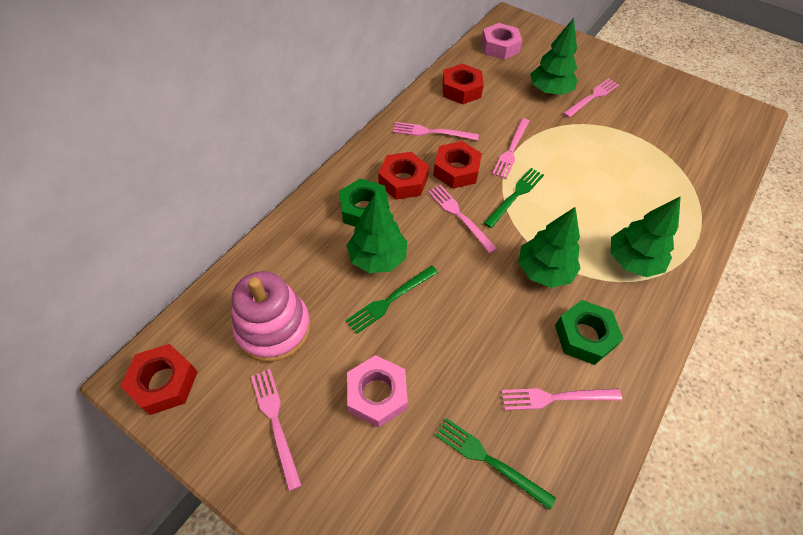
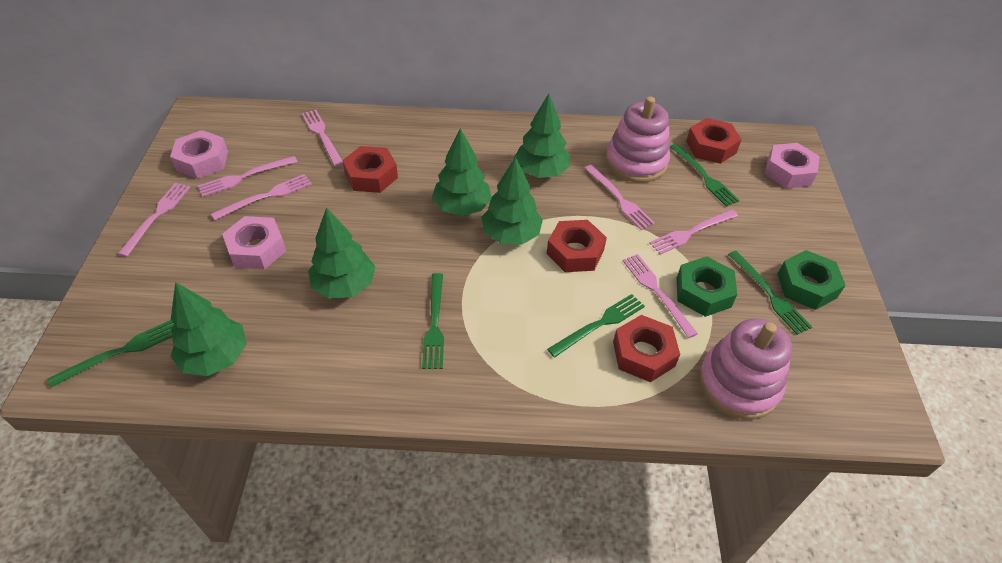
green fork: [346,265,438,334] [435,418,556,510] [484,168,544,228] = 3 -> [47,320,174,387] [422,273,444,369] [547,294,645,357] [670,144,739,207] [728,251,812,335] = 5
green tree: [347,192,407,273] [518,207,581,288] [530,18,577,95] [611,196,681,277] = 4 -> [171,282,247,376] [308,208,375,299] [432,128,492,216] [481,156,543,245] [514,93,570,178] = 5
pink fork: [251,369,302,491] [393,122,479,140] [428,185,497,253] [492,118,529,179] [501,388,622,410] [563,78,619,118] = 6 -> [118,183,191,257] [198,156,298,197] [211,174,312,220] [302,110,343,166] [584,165,655,230] [623,254,698,338] [649,209,738,255] = 7
pink nut: [347,355,408,428] [481,23,522,60] = 2 -> [170,130,228,179] [222,216,286,269] [765,143,820,189] = 3
pink stacking toy: [232,271,311,362] = 1 -> [605,96,670,183] [699,318,792,420] = 2

